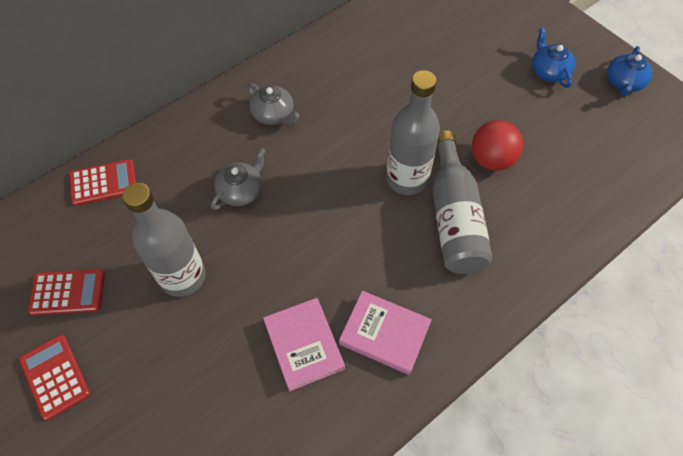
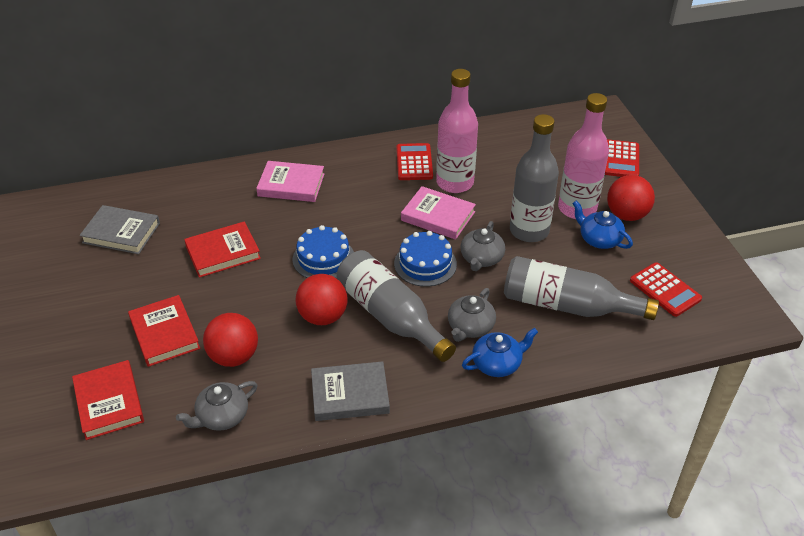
blue cake: none = 0 -> [293,225,354,278] [394,231,457,287] = 2
grey book: none = 0 -> [80,205,160,254] [311,361,390,421] = 2
grey teapot: [211,147,266,210] [247,83,299,125] = 2 -> [176,381,257,431] [448,288,496,342] [460,221,505,271] = 3
pink bottle: none = 0 -> [436,69,478,193] [558,93,609,219] = 2
red ball: [472,120,523,171] = 1 -> [203,313,258,367] [296,274,348,325] [607,175,655,221] = 3
red book: none = 0 -> [72,360,144,440] [128,295,200,367] [184,221,261,278] = 3

